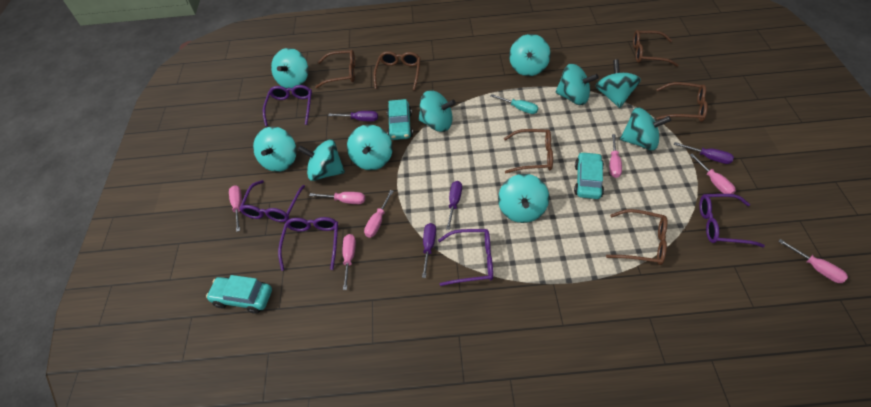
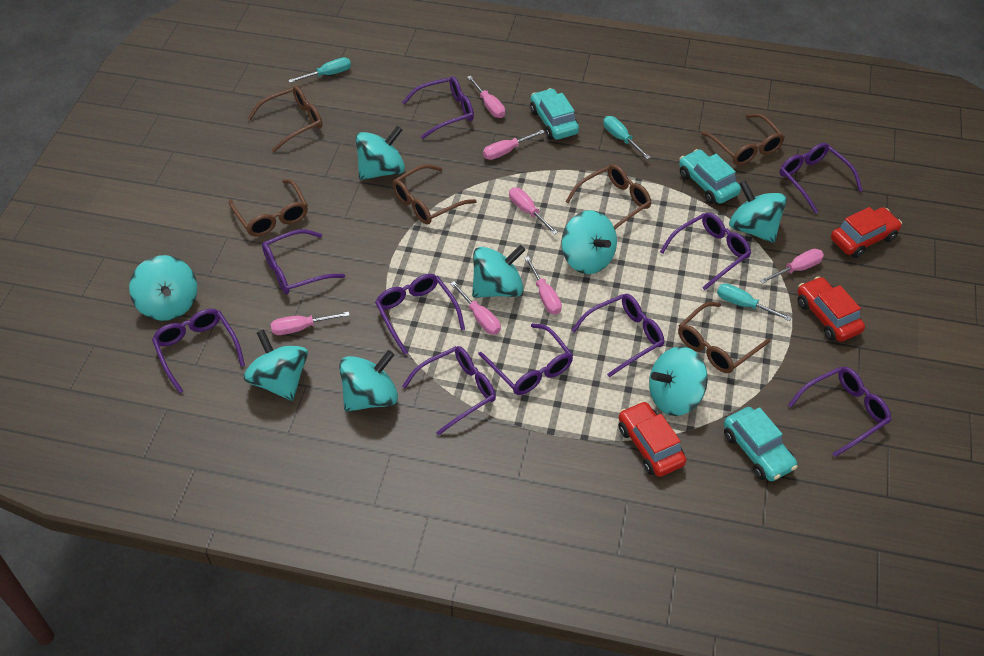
purple glasses: [239,180,305,222] [263,85,312,126] [278,217,338,271] [438,229,493,286] [699,194,765,248] = 5 -> [152,309,245,393] [262,229,345,294] [375,274,465,355] [402,76,474,139] [402,346,496,436] [478,323,573,395] [571,294,664,377] [660,212,751,290] [779,143,863,214] [788,367,891,457] = 10
purple screwdriver: [328,111,378,122] [422,223,436,278] [446,181,462,230] [674,142,734,164] = 4 -> none = 0
red car: none = 0 -> [619,401,686,477] [798,276,865,342] [831,207,902,258] = 3
turquoise screwdriver: [491,94,538,114] = 1 -> [288,57,351,83] [603,116,651,159] [717,283,792,321] = 3
turquoise spinning top: [253,127,297,172] [271,48,308,89] [298,139,345,181] [347,124,393,170] [419,90,456,132] [498,174,549,223] [509,34,551,76] [555,64,599,105] [596,59,641,108] [620,107,671,151] = 10 -> [129,255,197,321] [244,329,308,401] [339,350,398,412] [355,126,405,180] [472,245,525,298] [561,210,617,274] [649,346,708,416] [729,180,787,243] = 8

